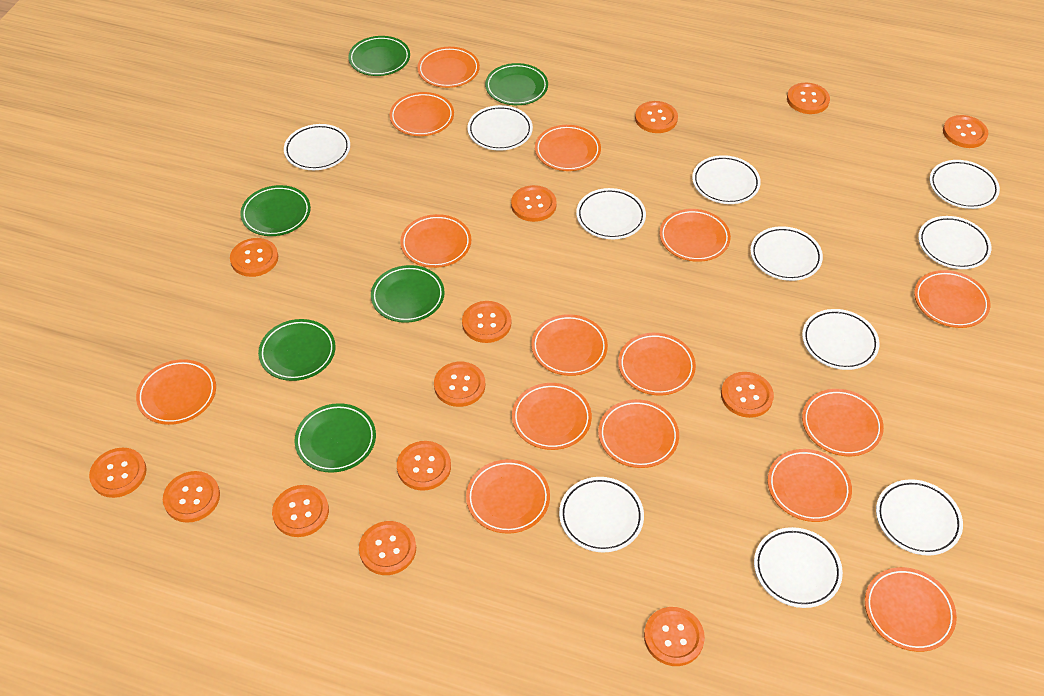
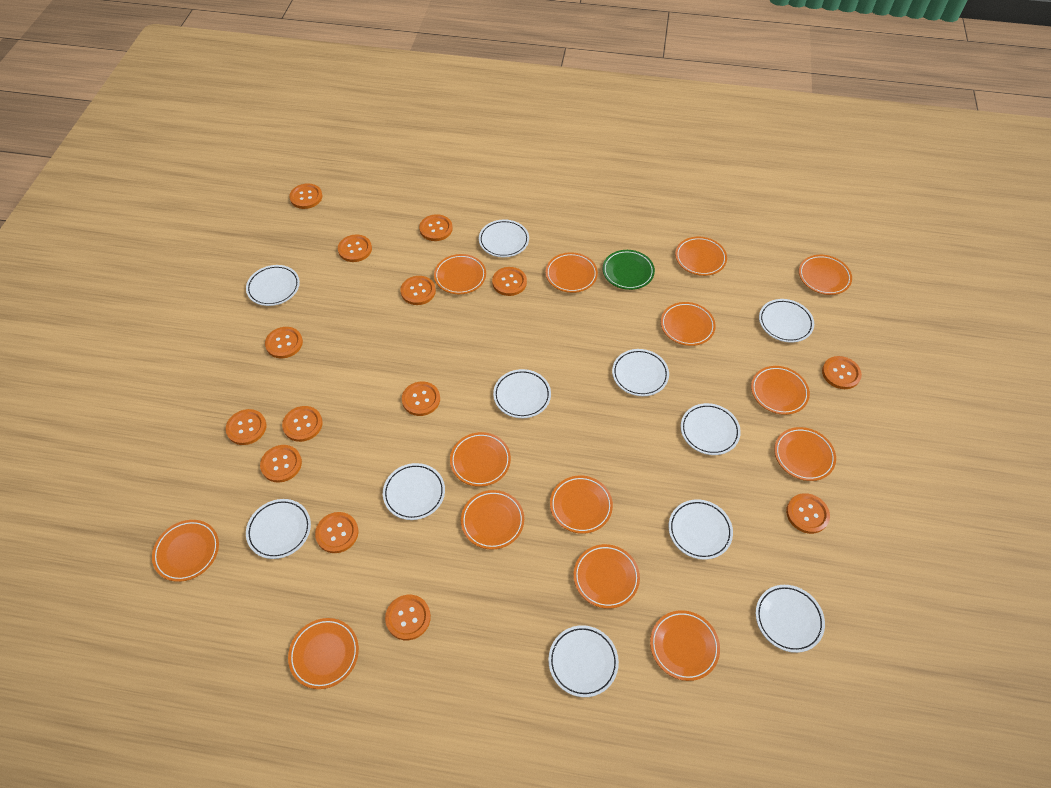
green plate: [240,185,311,236] [258,319,336,381] [295,403,376,473] [348,36,410,76] [371,265,445,323] [485,63,548,105] = 6 -> [603,250,655,290] = 1
orange plate: [136,359,216,425] [390,92,454,136] [400,214,471,268] [417,47,480,88] [466,459,550,534] [512,383,592,450] [531,314,608,376] [535,125,601,171] [598,399,679,468] [618,333,696,396] [660,209,731,262] [768,449,852,522] [802,389,884,456] [865,567,957,652] [914,270,990,328] = 15 -> [152,520,219,582] [288,618,359,689] [434,254,486,294] [450,432,511,487] [461,490,524,550] [546,252,598,293] [550,476,613,534] [574,544,640,609] [650,610,720,681] [661,302,716,346] [675,237,727,276] [751,366,810,415] [774,427,836,481] [799,255,852,295] = 14

